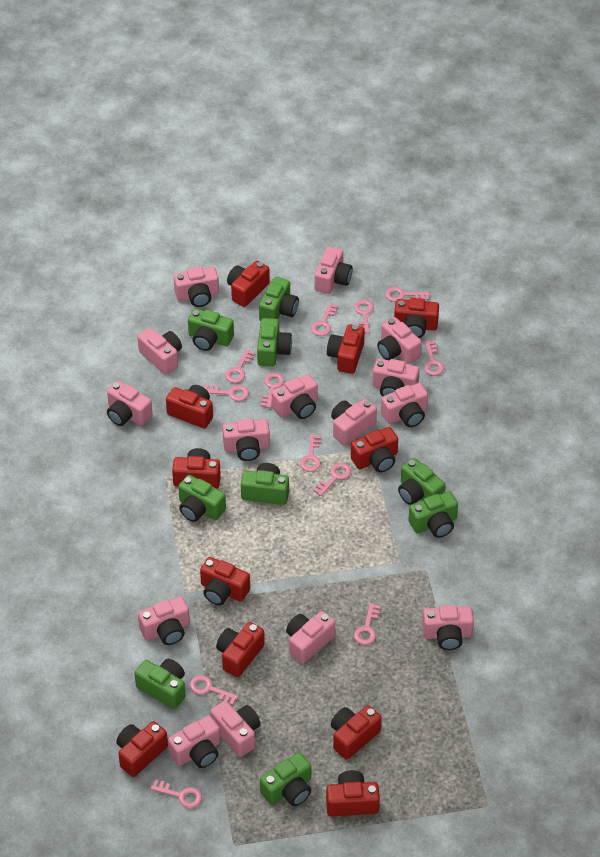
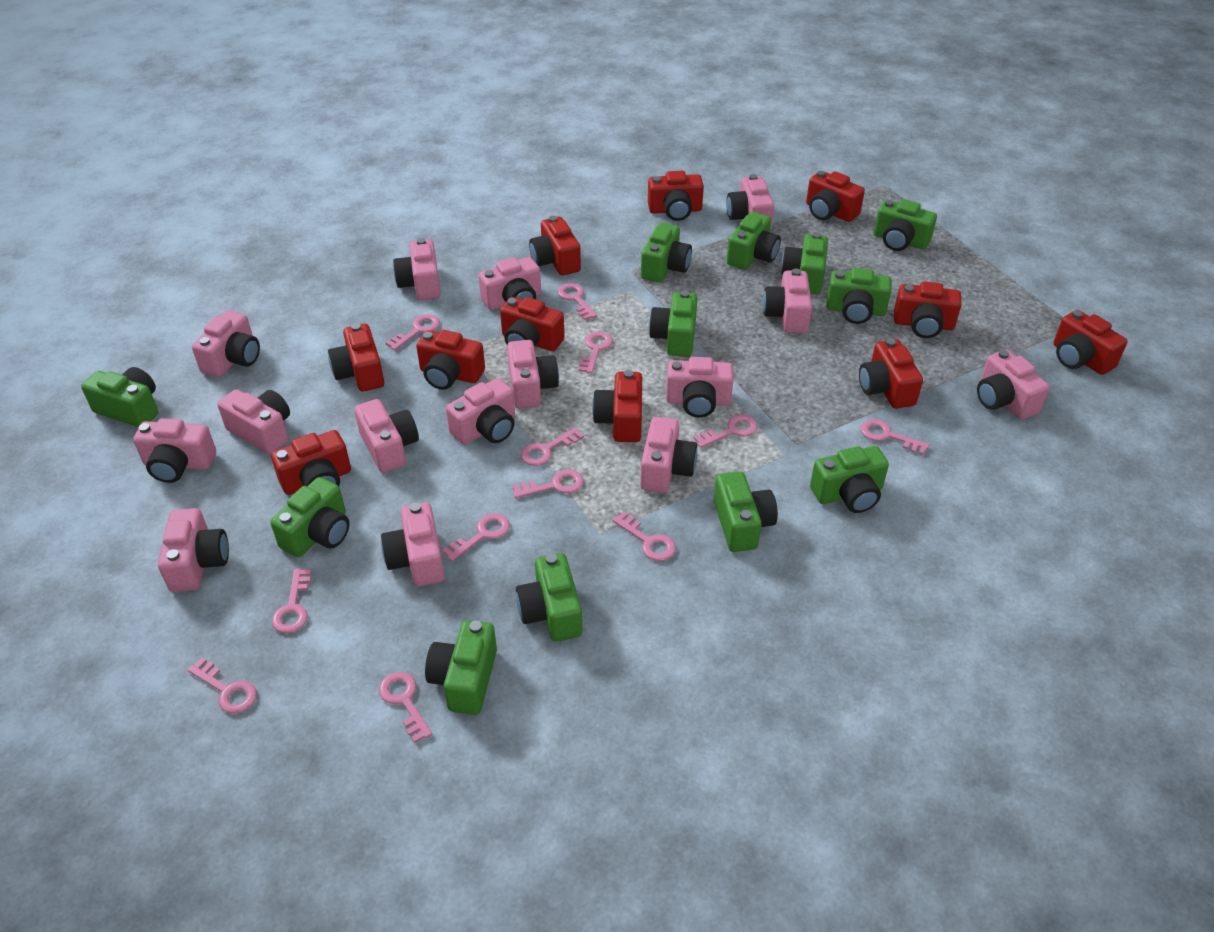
green camera: [135,659,186,709] [178,475,226,522] [188,308,234,351] [241,463,289,505] [257,318,292,367] [259,277,299,321] [260,752,311,806] [398,458,445,505] [408,491,458,538] = 9 -> [81,367,158,427] [271,477,350,557] [425,620,497,715] [516,553,582,642] [641,223,692,282] [649,290,697,357] [714,471,778,552] [727,212,781,270] [781,232,828,294] [810,446,889,513] [826,268,892,324] [874,199,937,251] = 12

